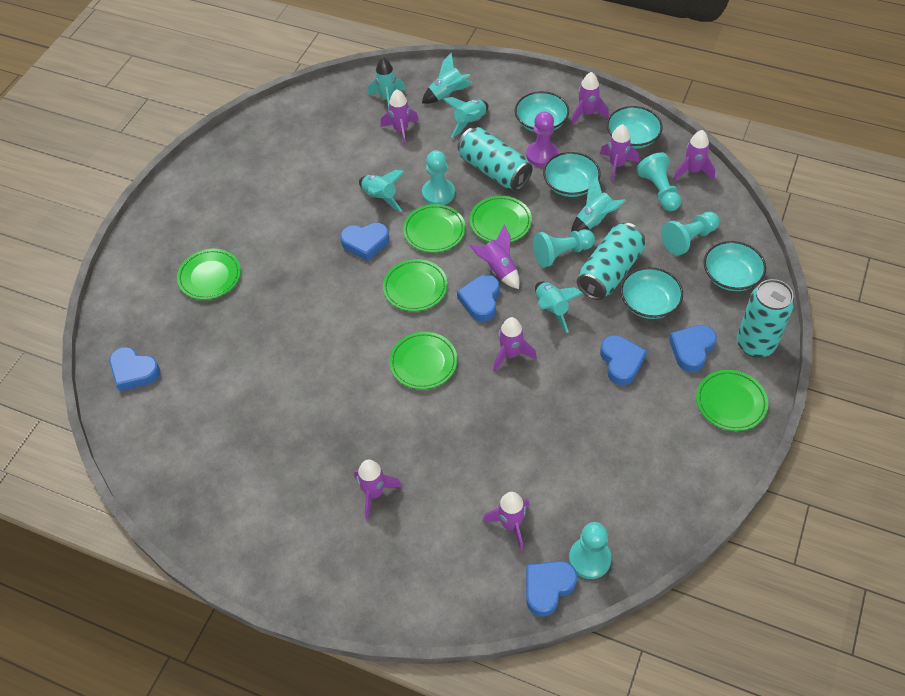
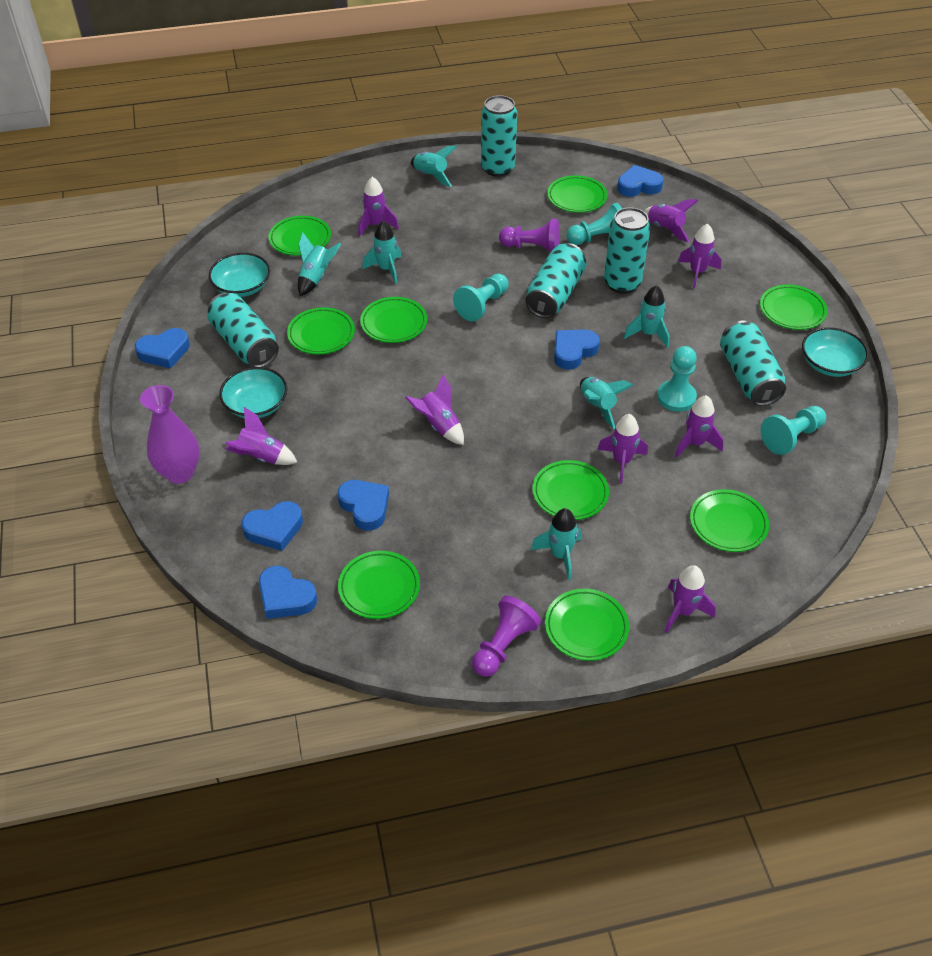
green plate: [177,249,241,300] [383,259,448,311] [389,332,457,389] [403,204,465,253] [470,196,532,242] [696,370,768,431] = 6 -> [269,216,331,256] [287,307,355,354] [338,551,420,619] [360,297,427,343] [532,460,609,520] [545,589,629,661] [547,176,607,213] [690,489,769,552] [760,285,828,330] = 9
purple pawn: [526,111,559,167] = 1 -> [472,596,541,677] [499,219,560,252] = 2
purple vase: none = 0 -> [140,385,200,484] = 1
turquoise bowl: [515,91,569,132] [543,152,601,197] [607,106,663,149] [620,267,683,319] [704,241,766,291] = 5 -> [209,253,270,297] [219,367,287,418] [802,327,869,377] = 3
turquoise can: [457,127,533,190] [577,223,645,300] [737,279,794,358] = 3 -> [207,293,279,367] [481,95,517,177] [526,243,586,318] [604,208,650,294] [720,321,786,406] = 5
turquoise pawn: [422,150,455,205] [533,229,595,267] [569,522,611,579] [637,152,681,211] [661,212,720,256] = 5 -> [453,274,509,321] [566,203,622,245] [657,346,697,412] [761,406,826,455] = 4

